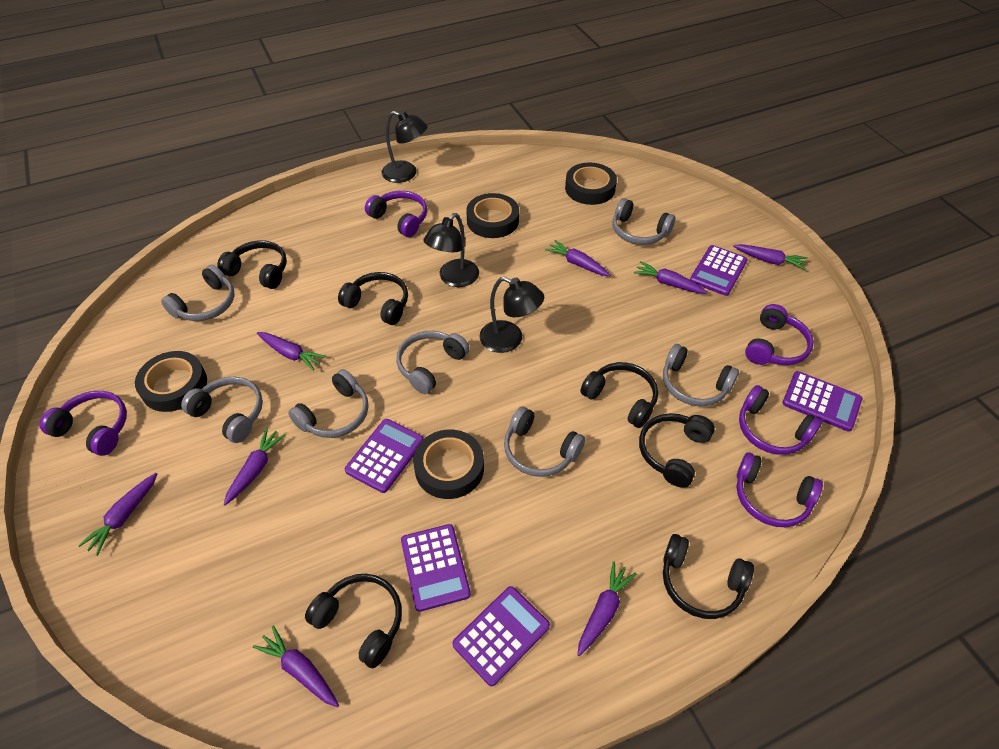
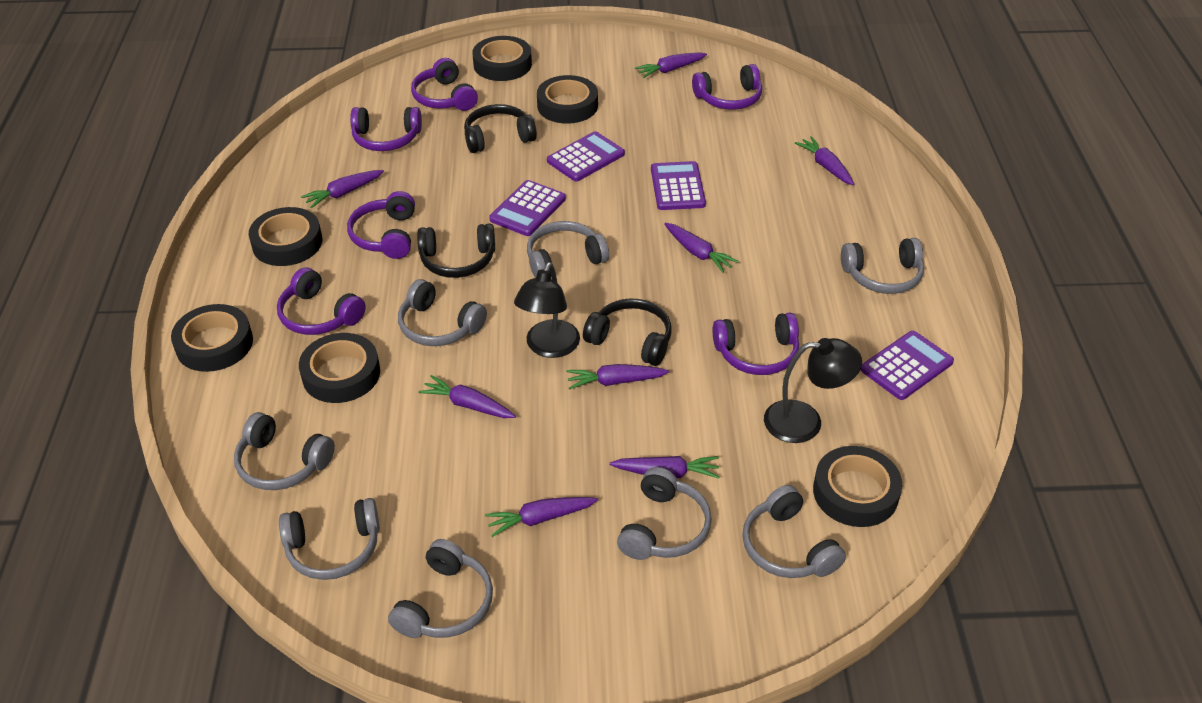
black headphones: [217,240,287,289] [305,574,402,668] [338,272,408,325] [580,362,658,428] [639,413,715,488] [663,534,754,619] = 6 -> [417,224,495,278] [464,104,537,153] [583,298,672,366] = 3
black lamp: [382,111,428,183] [423,213,479,287] [480,277,544,353] = 3 -> [514,262,580,358] [764,338,862,443] = 2
black tape: [135,351,207,412] [413,430,484,499] [466,193,519,238] [565,162,617,205] = 4 -> [171,304,253,372] [249,207,322,266] [299,333,380,403] [472,36,532,81] [537,75,598,124] [813,446,902,527] = 6
grey headphones: [161,265,235,321] [181,376,263,443] [288,369,369,438] [396,331,470,394] [504,406,585,477] [613,198,675,245] [663,344,739,406] = 7 -> [234,412,335,490] [279,498,380,580] [388,539,493,638] [398,279,487,346] [527,221,609,278] [617,467,712,560] [742,485,846,578] [841,238,924,294] = 8
purple calculator: [345,419,424,493] [401,524,471,612] [452,586,550,686] [690,245,748,296] [782,371,862,431] = 5 -> [489,180,566,236] [547,131,625,182] [651,161,706,210] [861,331,954,400] = 4
purple headphones: [40,391,127,456] [365,191,427,237] [737,452,823,527] [739,385,822,455] [745,304,814,365] = 5 -> [277,267,366,335] [347,191,415,259] [350,107,422,151] [411,58,478,111] [692,64,762,110] [713,313,799,375] = 6

